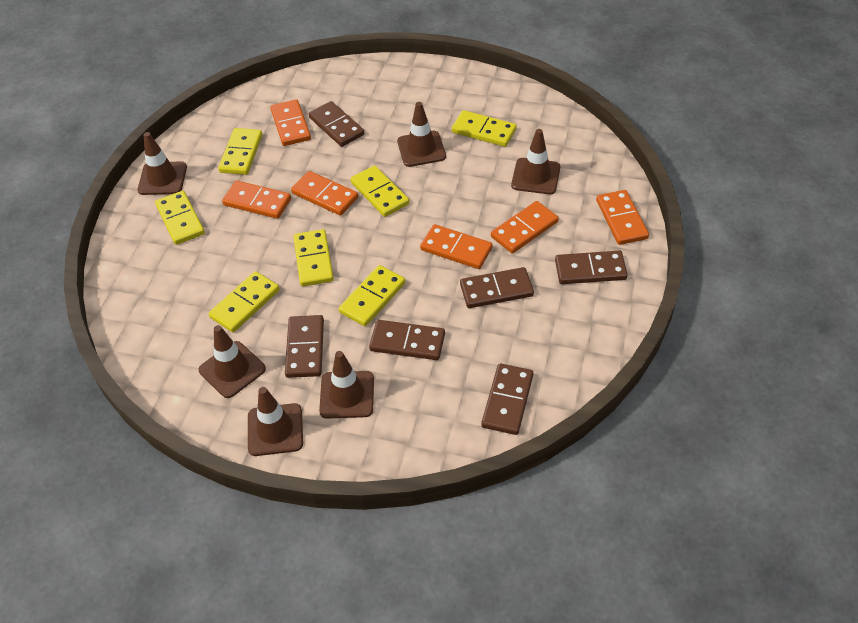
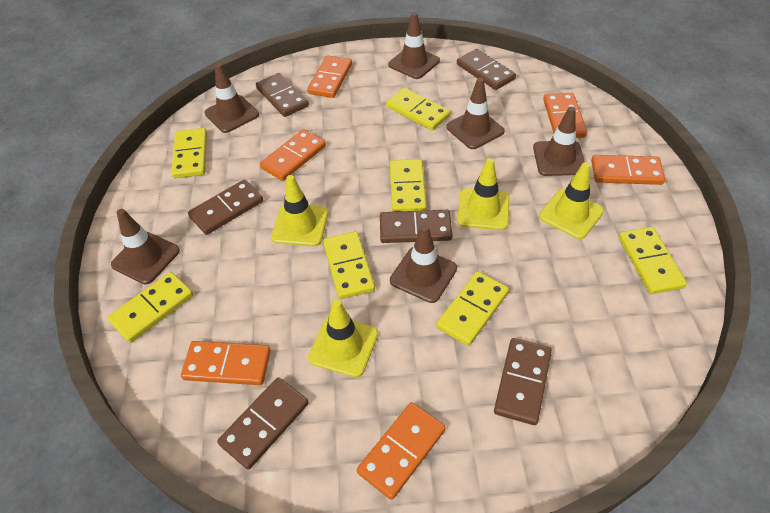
yellow traffic cone: none = 0 -> [271,175,328,246] [308,300,378,378] [457,158,509,230] [539,162,604,239] = 4

